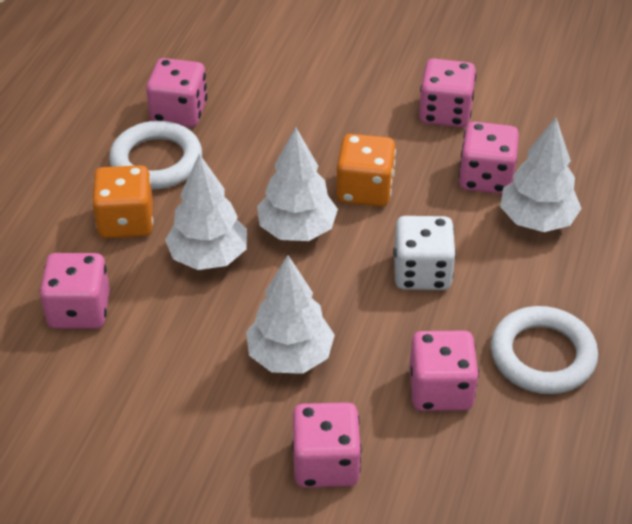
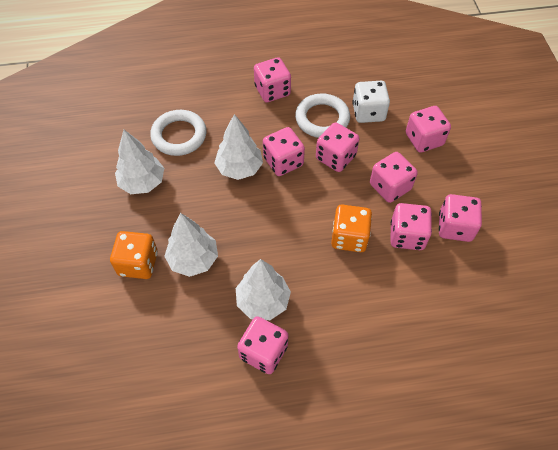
pink dice: [40,253,110,329] [146,58,207,127] [292,402,361,488] [409,330,479,411] [419,58,476,127] [459,122,519,194] = 6 -> [237,316,288,374] [254,57,291,103] [263,127,305,176] [316,122,359,172] [370,152,418,203] [390,203,432,250] [406,106,451,153] [439,194,482,242] = 8

